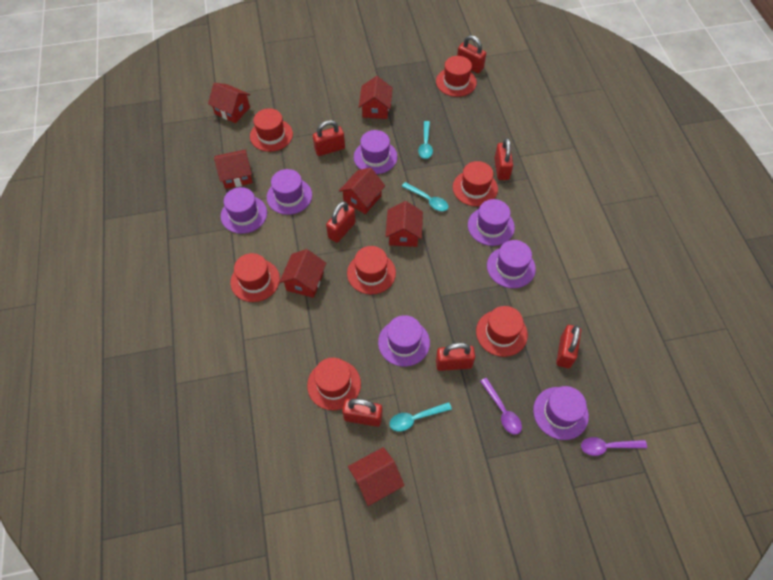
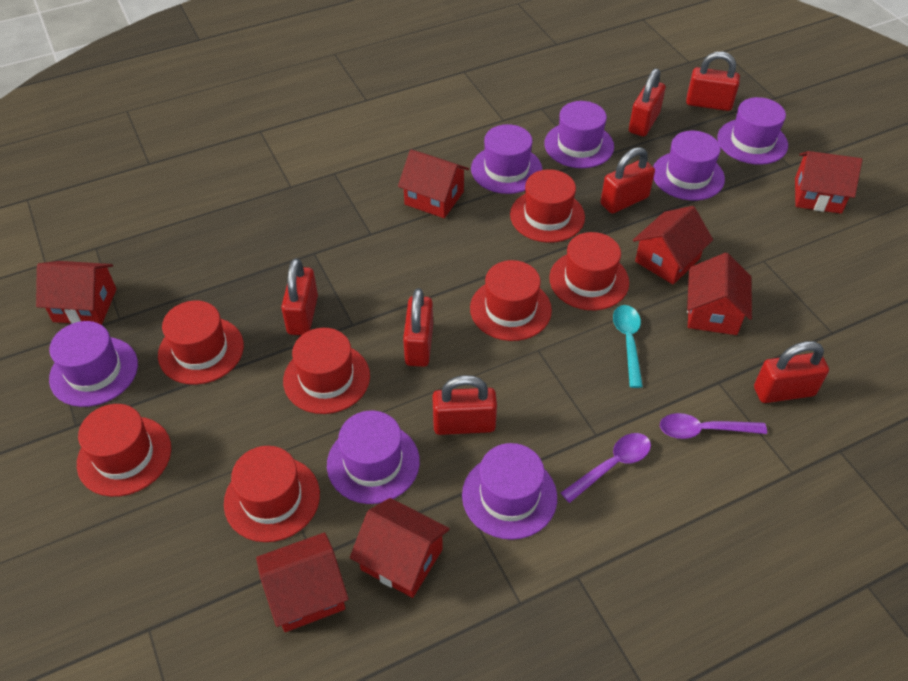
turquoise spoon: [389,402,452,432] [402,182,448,211] [418,121,433,159] = 3 -> [613,305,643,388] = 1

